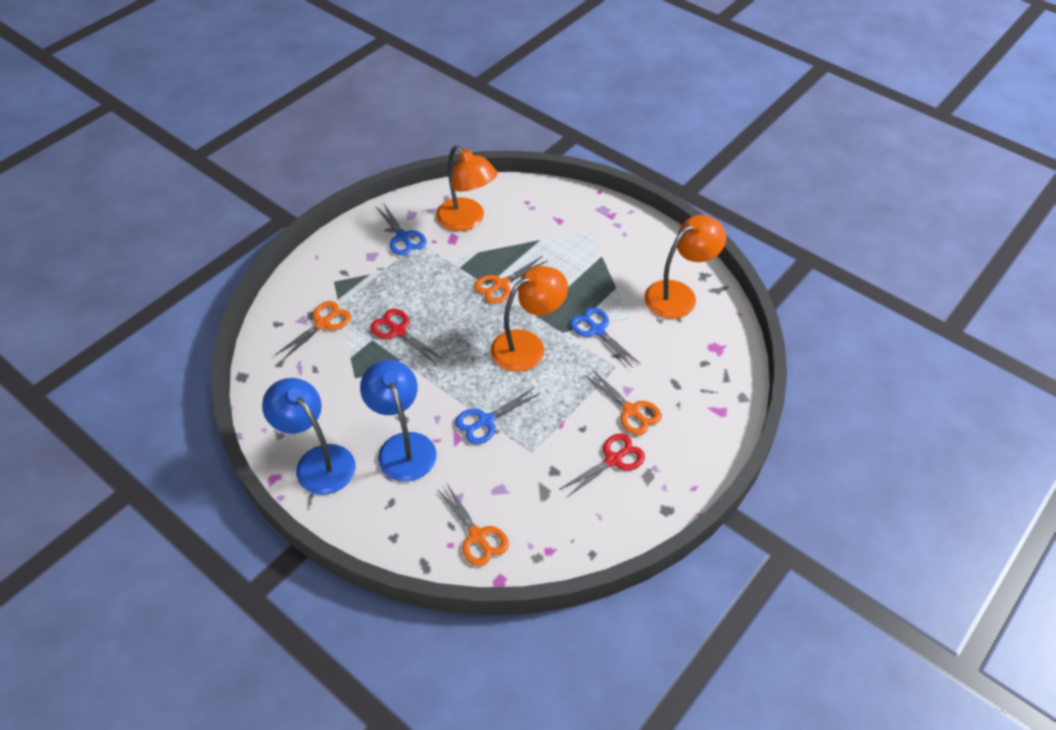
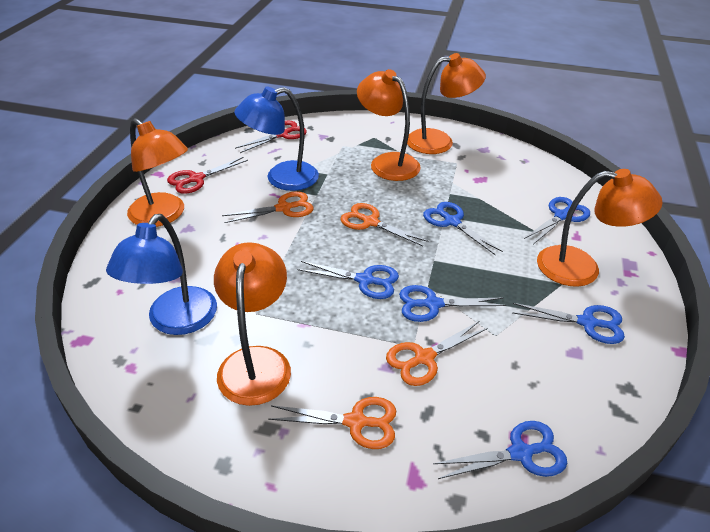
blue scissors: [375,203,427,256] [455,387,541,444] [570,307,640,368] = 3 -> [297,261,399,299] [399,285,507,322] [423,202,503,255] [433,421,567,479] [512,303,625,344] [524,197,590,244] = 6
orange lamp: [436,145,498,231] [491,266,568,372] [644,215,727,319] = 3 -> [127,118,188,227] [214,242,291,406] [357,69,421,181] [407,53,486,154] [537,169,663,287] = 5

